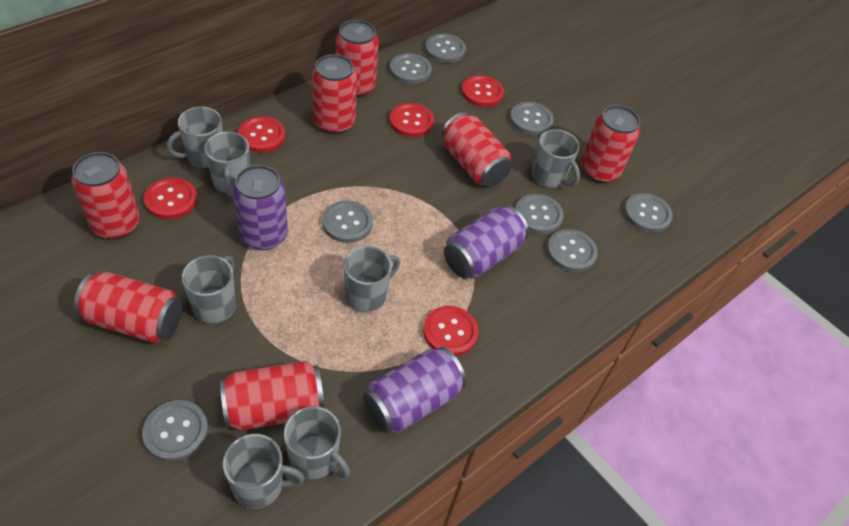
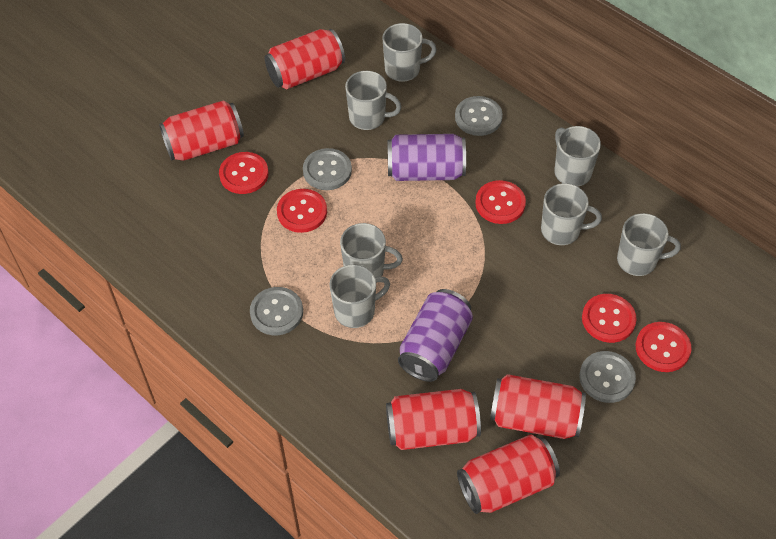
grey button: [142,400,208,462] [322,201,373,243] [390,53,432,84] [425,33,466,63] [510,102,554,135] [516,194,564,234] [547,229,598,272] [624,193,673,233] = 8 -> [250,287,303,335] [303,148,352,190] [455,96,503,136] [579,351,636,403] = 4
purple can: [232,165,288,250] [363,347,466,434] [444,206,529,279] = 3 -> [388,134,466,181] [398,289,473,382] = 2
red can: [71,152,140,239] [74,272,182,343] [220,361,324,430] [312,54,357,134] [336,20,379,97] [441,112,512,187] [581,105,640,183] = 7 -> [159,100,244,161] [265,29,345,89] [386,389,481,450] [457,435,560,514] [490,374,586,439] = 5

